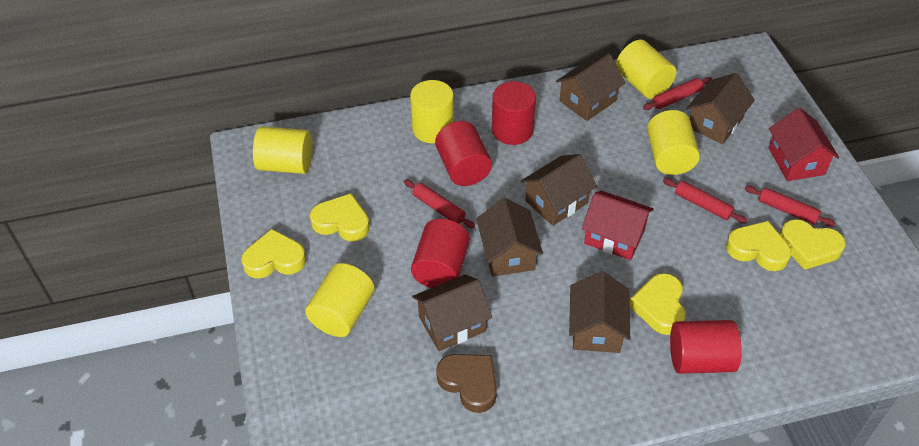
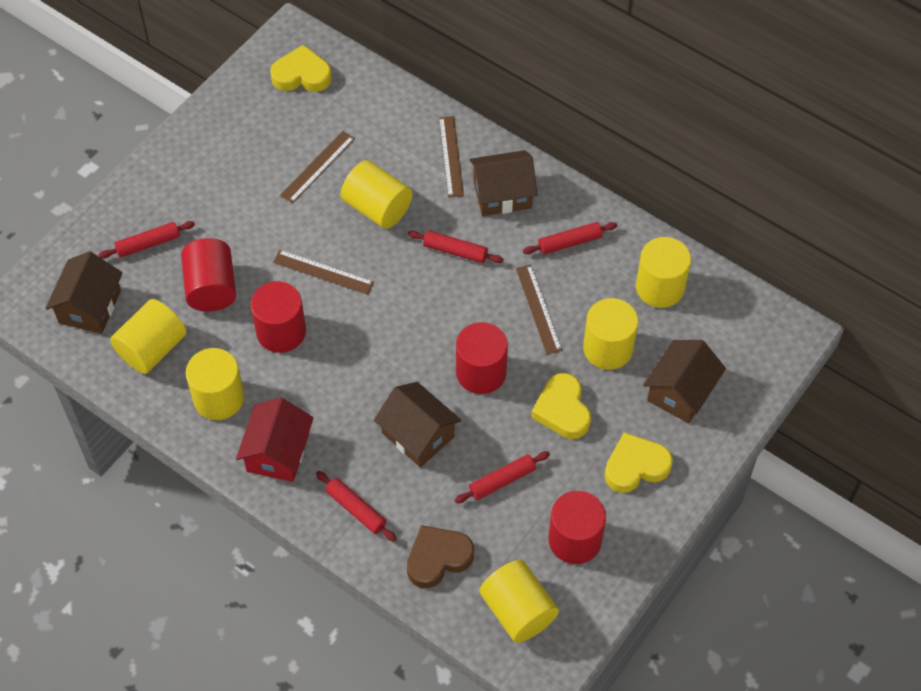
brown house: [412,274,492,351] [476,198,543,277] [521,154,597,226] [556,54,626,121] [569,271,630,353] [686,73,755,144] = 6 -> [45,251,123,334] [374,382,461,468] [469,150,538,216] [643,340,726,423] = 4
brown ruler: none = 0 -> [273,250,374,295] [280,131,355,203] [439,116,464,197] [516,265,562,354] = 4
red house: [582,191,654,260] [769,108,839,181] = 2 -> [236,397,314,482] = 1
red rolling pin: [404,179,475,228] [643,77,712,110] [663,178,747,223] [745,186,836,227] = 4 -> [99,221,195,259] [316,471,396,542] [408,231,503,263] [455,451,550,503] [523,222,617,254] = 5
yellow cylinder: [253,127,313,174] [305,263,375,337] [410,80,454,143] [616,40,676,99] [647,110,700,175] = 5 -> [110,299,186,374] [186,348,244,420] [341,160,412,229] [479,560,559,643] [583,298,638,370] [636,237,691,308] = 6
yellow heart: [241,229,306,278] [310,193,370,241] [630,273,686,335] [726,221,791,271] [780,219,846,270] = 5 -> [270,45,332,92] [531,373,591,439] [604,432,673,493] = 3

